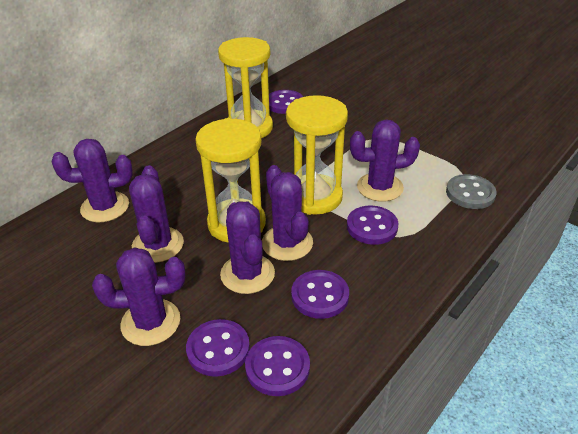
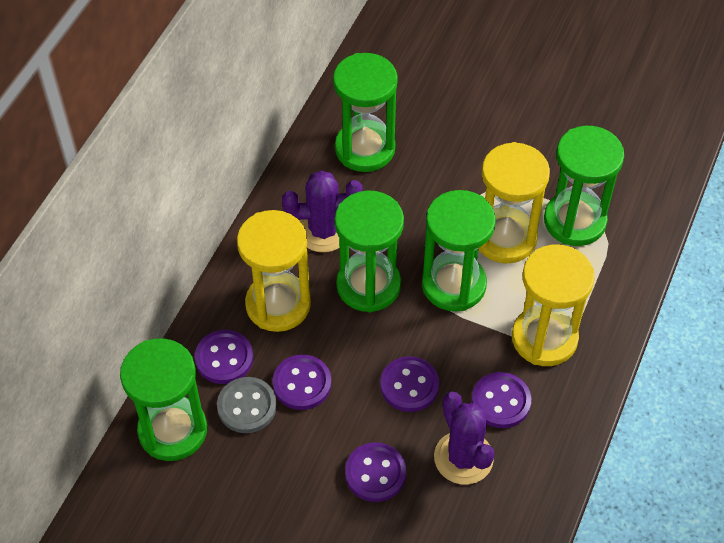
green hourglass: none = 0 -> [120,338,207,461] [333,53,398,172] [335,190,404,312] [422,190,496,311] [544,126,624,246] = 5
purple cactus: [52,139,133,222] [92,247,185,346] [129,165,184,263] [220,201,275,294] [262,165,313,261] [350,120,420,202] = 6 -> [282,170,363,252] [434,391,494,485] = 2

